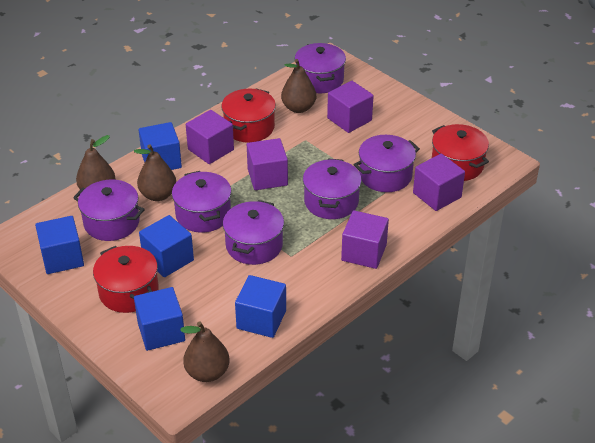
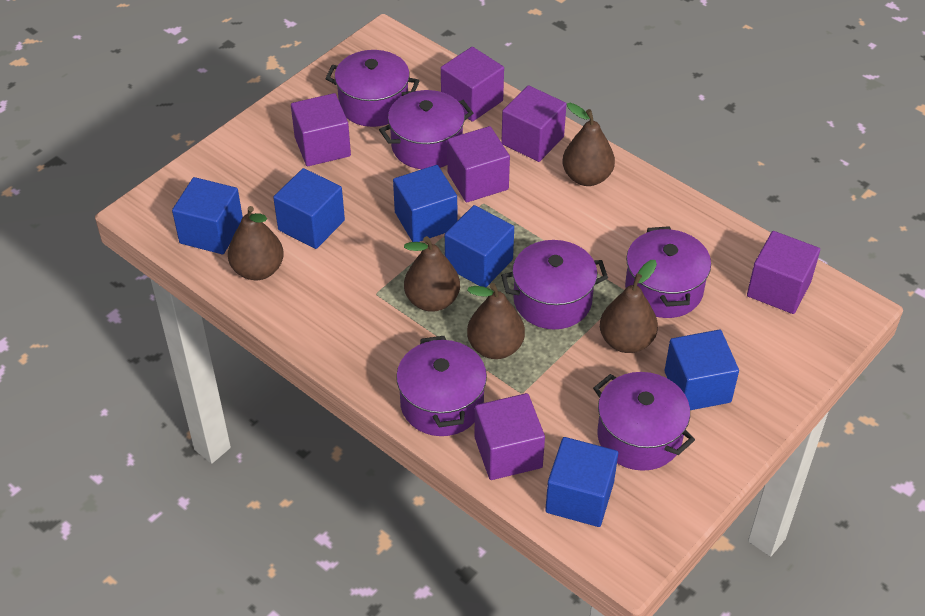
blue cube: [35,216,84,274] [134,287,185,351] [139,122,182,170] [139,215,194,277] [235,275,286,338] = 5 -> [172,177,243,254] [273,168,345,249] [393,165,457,242] [445,205,514,287] [545,437,618,527] [665,330,739,410] = 6
brown pear: [76,135,116,190] [134,145,176,201] [180,321,230,382] [281,59,316,113] = 4 -> [228,206,284,280] [404,236,460,312] [467,283,525,359] [562,103,615,186] [600,260,658,353] = 5
purple cube: [186,110,234,164] [247,138,288,190] [327,81,374,133] [341,210,389,269] [413,154,465,211] = 5 -> [291,93,351,166] [441,47,504,122] [447,126,510,202] [475,393,545,480] [501,85,566,162] [747,231,820,314] = 6
red pot: [93,246,159,313] [221,89,276,143] [432,124,489,181] = 3 -> none = 0

